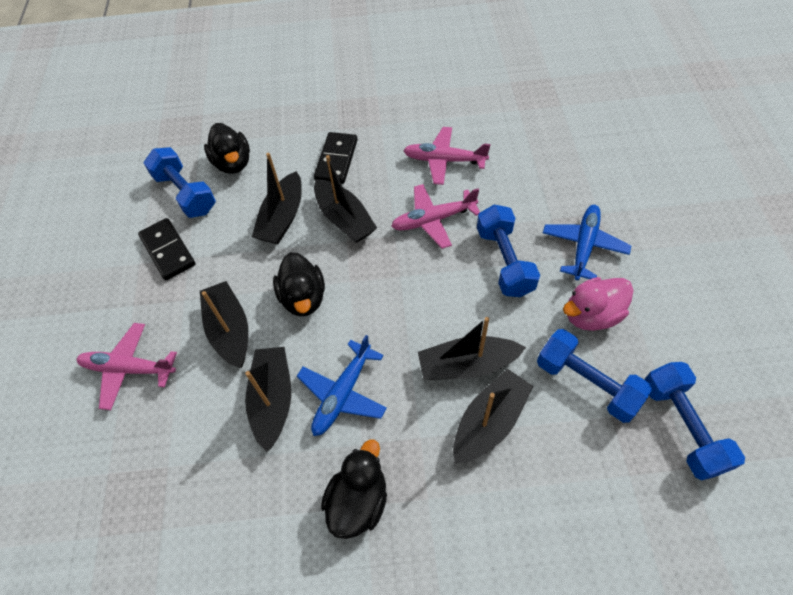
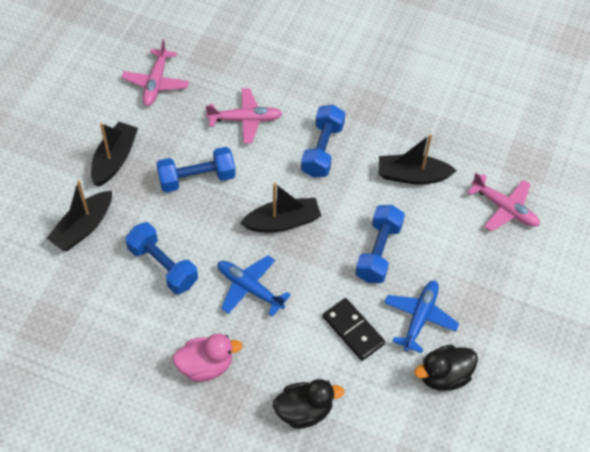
black boat: [200,281,248,368] [245,347,291,452] [252,153,302,244] [314,155,377,243] [418,317,526,380] [453,369,533,464] = 6 -> [47,181,112,251] [91,122,138,187] [240,183,321,232] [379,134,457,184] = 4
black domino: [138,218,196,280] [314,132,358,184] = 2 -> [323,298,385,361] = 1
black duck: [204,123,250,174] [273,252,325,316] [321,440,387,539] = 3 -> [273,379,344,429] [414,345,478,391] = 2

